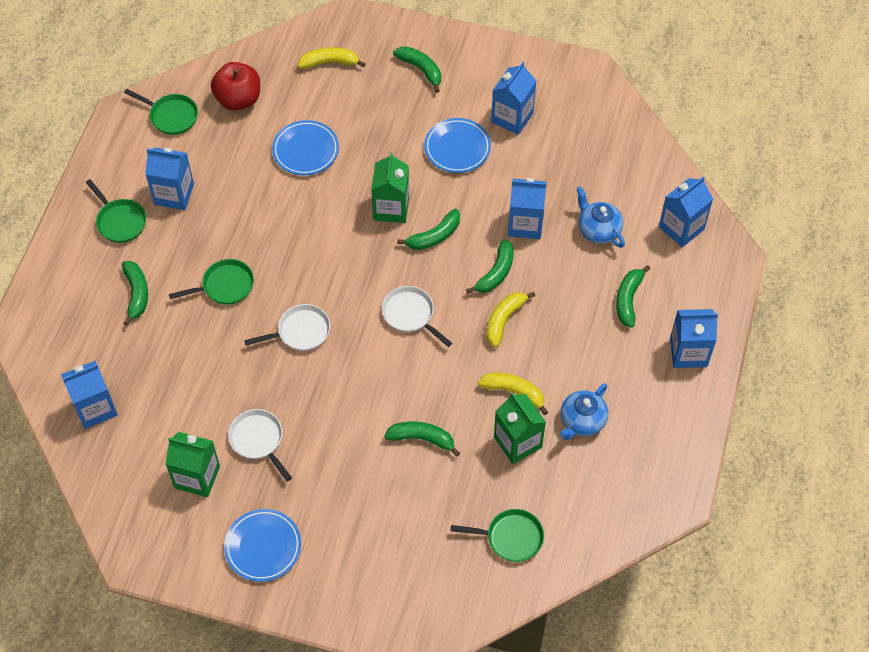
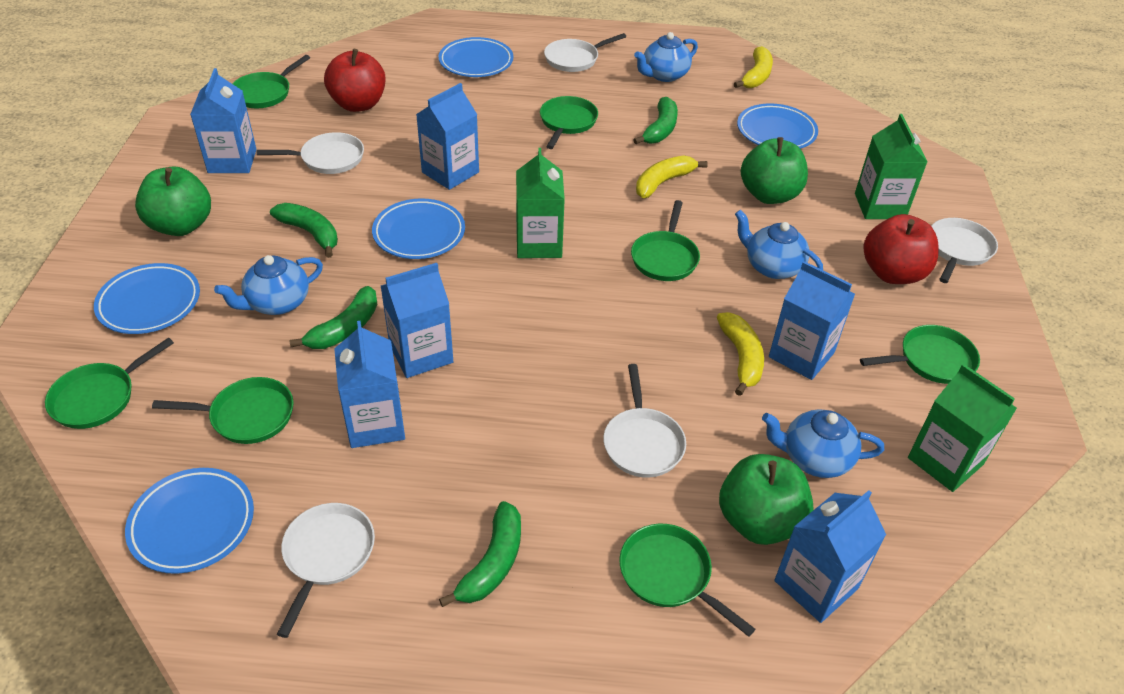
blue plate: [224,509,301,582] [272,120,339,175] [424,118,491,173] = 3 -> [94,263,200,334] [125,468,254,574] [372,198,465,259] [439,37,513,77] [737,103,818,149] = 5
blue teapot: [560,383,608,440] [577,187,625,248] = 2 -> [214,255,323,315] [634,32,698,82] [735,210,823,279] [762,409,884,478] = 4
green apple: none = 0 -> [135,166,211,236] [719,454,814,545] [741,137,808,204] = 3
green banana: [122,261,148,326] [384,421,460,457] [393,46,441,93] [397,209,460,250] [466,239,514,294] [616,265,650,328] = 6 -> [270,203,338,258] [289,286,377,349] [439,501,521,607] [633,97,678,144] = 4
green pan: [85,179,146,243] [124,89,198,135] [169,259,254,304] [451,509,544,562] = 4 -> [45,338,174,429] [152,377,294,444] [233,55,310,108] [540,96,598,149] [619,524,755,637] [631,200,700,281] [860,325,980,384] = 7
red apple: [211,62,260,110] = 1 -> [324,49,386,112] [864,214,939,284] = 2
white pan: [228,409,292,481] [244,304,330,351] [382,286,452,347] = 3 -> [257,132,364,174] [277,503,375,638] [544,33,626,72] [603,364,686,478] [931,218,998,283] = 5

